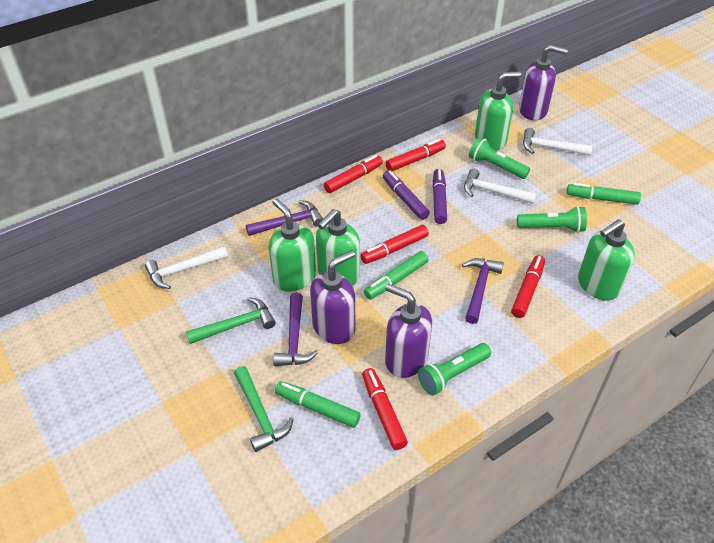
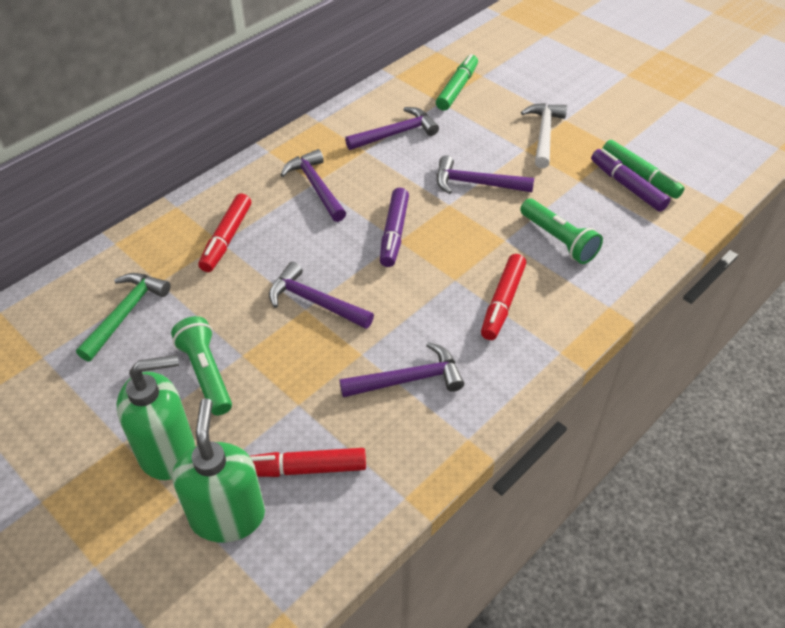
green flashlight: [418,343,491,395] [469,137,530,179] [517,206,587,233] = 3 -> [171,316,232,415] [520,199,603,264] = 2
green hammer: [186,297,276,344] [234,366,294,452] = 2 -> [76,273,171,362] = 1
green marker: [275,381,361,428] [364,251,428,300] [567,183,641,205] = 3 -> [436,54,478,111] [602,140,685,199] = 2
green soap dispenser: [268,198,316,292] [316,209,360,286] [475,71,521,150] [578,219,635,301] = 4 -> [117,355,195,480] [172,398,265,543] = 2
purple hammer: [246,200,323,236] [273,293,318,366] [462,258,504,324] = 3 -> [269,262,374,329] [281,149,346,222] [340,342,464,398] [345,107,439,150] [437,155,534,194] = 5
purple soap dispenser: [310,250,355,344] [385,284,432,378] [519,45,568,120] = 3 -> none = 0
red marker: [324,155,383,193] [360,225,429,264] [362,368,408,450] [386,139,446,172] [511,255,545,318] = 5 -> [198,194,251,272] [250,448,366,477] [481,254,526,340] = 3
white hammer: [145,246,228,289] [464,169,537,204] [523,128,593,155] = 3 -> [521,103,567,168] = 1

